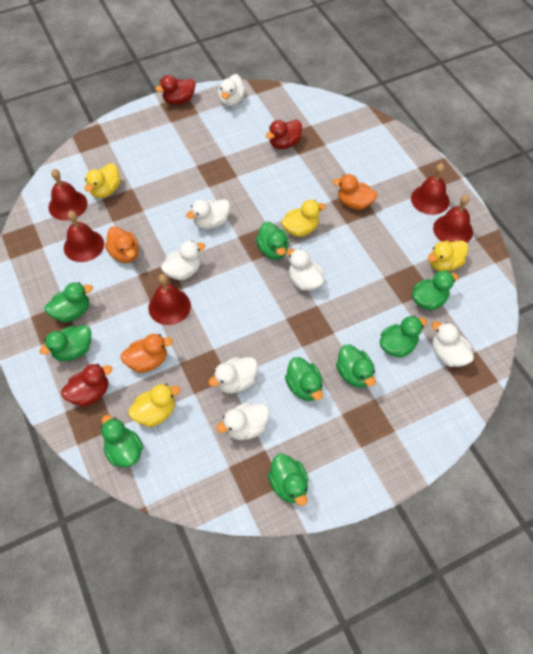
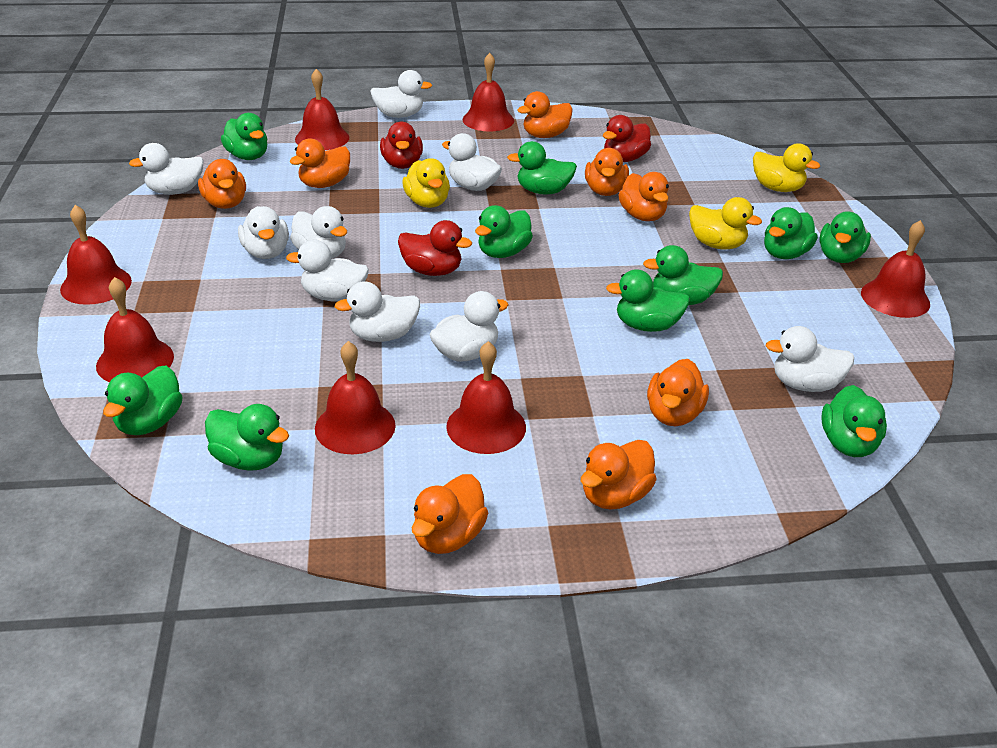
green duck: [39,325,91,361] [45,282,93,323] [101,415,143,467] [256,222,288,260] [268,453,308,506] [285,357,323,401] [336,344,375,388] [380,316,427,358] [412,270,458,310] = 9 -> [103,365,182,435] [205,404,289,471] [221,113,267,160] [475,205,533,258] [507,141,577,195] [606,269,690,332] [643,245,723,305] [764,207,818,259] [819,211,871,263] [821,385,887,457] = 10
orange duck: [105,226,139,263] [120,334,173,373] [333,174,378,210] = 3 -> [198,159,246,209] [290,138,350,188] [411,474,488,554] [517,91,573,138] [581,440,657,510] [585,148,629,196] [618,172,669,221] [647,359,709,426] = 8
red bell: [49,169,87,221] [64,211,104,262] [148,274,191,325] [411,163,449,215] [433,194,473,243] = 5 -> [60,205,132,305] [96,277,174,382] [295,69,349,150] [315,341,396,454] [446,341,526,454] [463,53,514,132] [861,220,930,318] = 7
white duck: [161,240,205,280] [186,199,230,229] [208,357,258,393] [217,402,270,440] [218,74,246,107] [287,249,324,291] [432,322,474,367] = 7 -> [129,143,203,195] [238,206,289,259] [286,240,369,301] [290,206,347,259] [335,281,420,342] [370,70,432,118] [429,291,508,362] [442,133,502,191] [766,326,854,392] = 9
yellow duck: [84,163,121,198] [128,384,180,427] [281,200,326,237] [428,240,468,271] = 4 -> [403,158,450,208] [689,197,762,249] [753,143,820,192] = 3

